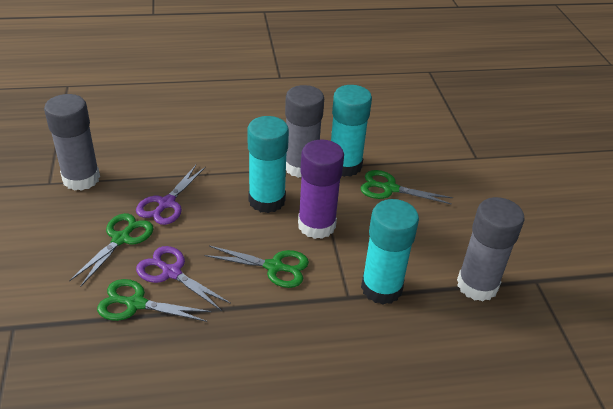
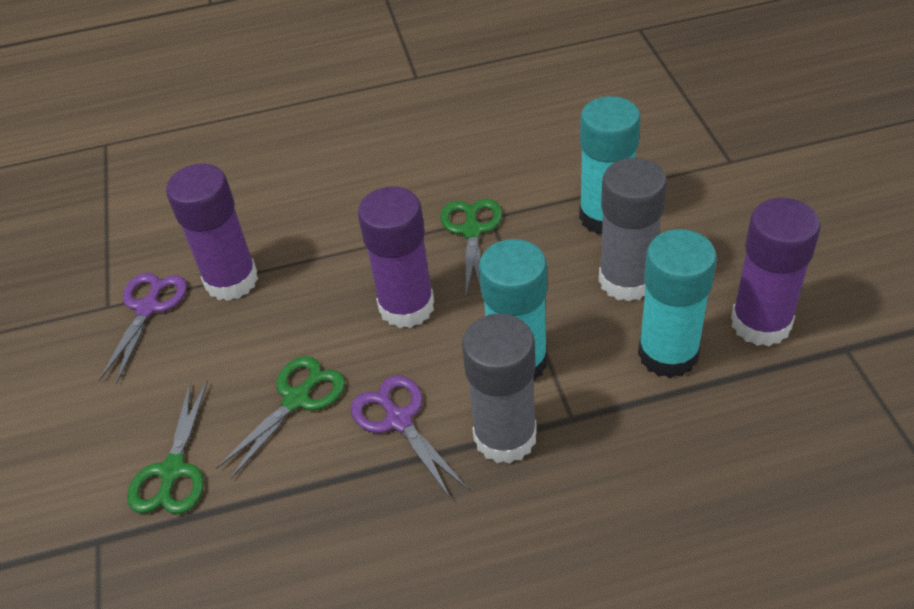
green scissors: [69,213,154,287] [97,279,212,322] [205,246,309,288] [361,170,453,205] = 4 -> [127,380,208,514] [215,356,345,480] [440,199,503,296] = 3
grey glue stick: [44,94,100,191] [285,85,324,178] [457,197,524,302] = 3 -> [462,313,537,464] [599,158,667,302] = 2
purple glue stick: [298,139,344,239] = 1 -> [166,164,258,301] [358,187,434,328] [731,198,821,346] = 3

